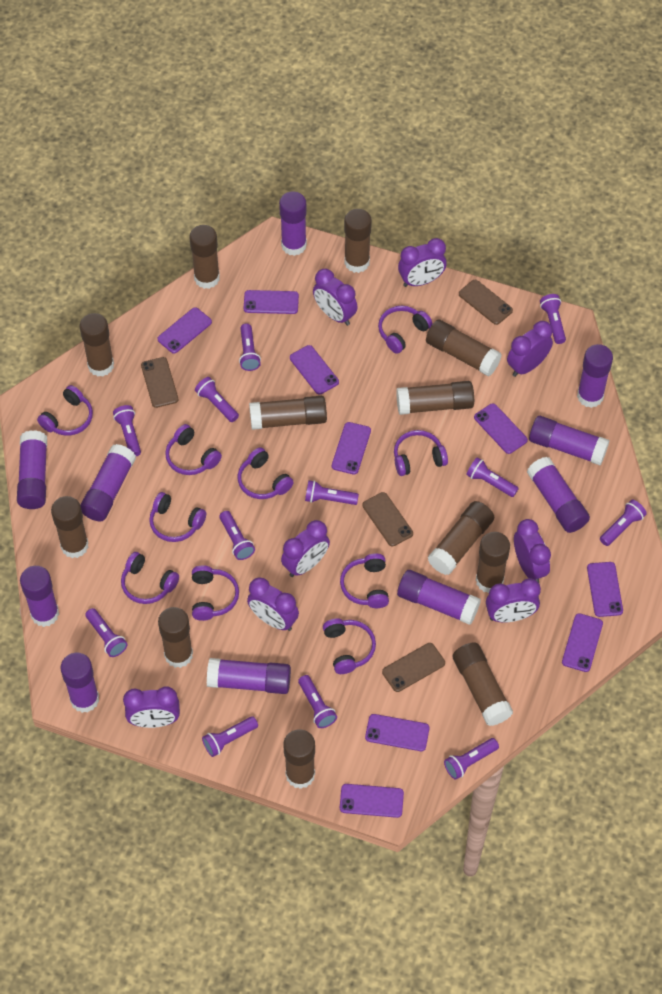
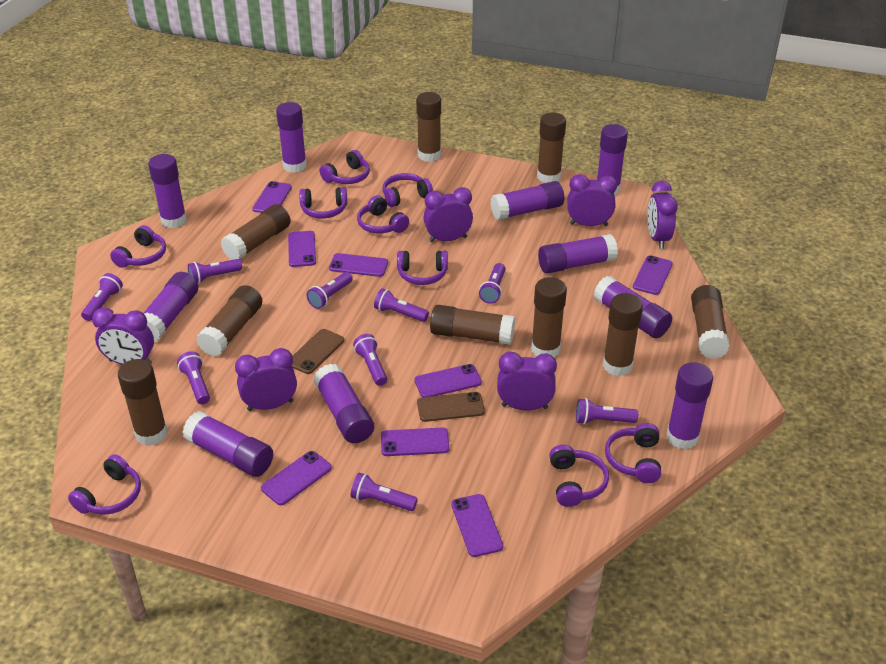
brown glue stick: [51,496,88,558] [80,313,114,377] [158,607,193,668] [189,225,220,289] [249,396,327,430] [283,729,315,789] [344,209,372,273] [396,381,474,415] [426,320,502,377] [428,501,494,575] [453,642,513,726] [476,532,510,593] = 12 -> [118,359,168,446] [196,285,262,356] [221,204,291,260] [416,92,441,162] [430,305,515,345] [531,277,567,357] [537,112,566,183] [603,293,643,376] [691,285,730,359] = 9
brown phone: [141,357,178,408] [362,492,413,546] [382,643,445,692] [459,280,513,325] = 4 -> [292,329,344,374] [417,392,485,422] = 2
purple clock: [123,686,180,728] [247,577,299,631] [281,520,330,577] [313,269,358,326] [398,238,446,287] [486,578,541,623] [507,321,553,377] [514,519,551,583] = 8 -> [92,307,154,365] [235,348,297,411] [423,187,473,242] [497,352,557,410] [567,174,617,226] [647,180,678,249] = 6
purple flashlight: [85,608,128,657] [113,405,141,457] [195,377,239,422] [202,716,258,757] [219,511,255,560] [239,323,261,371] [298,675,337,728] [305,480,359,505] [444,738,499,780] [466,457,519,497] [540,294,566,344] [600,500,647,546] = 12 -> [81,273,123,321] [177,352,210,404] [188,259,242,284] [306,272,353,309] [350,473,418,511] [353,334,387,386] [374,288,429,322] [479,263,505,304] [576,398,638,424] = 9
purple headphones: [37,385,93,435] [121,552,179,604] [149,492,206,542] [165,424,222,475] [192,565,239,621] [238,447,294,499] [323,618,376,674] [340,553,389,608] [378,306,432,354] [394,430,448,476] = 10 -> [68,454,141,515] [110,225,166,268] [299,187,347,219] [320,150,370,184] [357,195,409,233] [383,173,433,207] [397,251,448,285] [549,445,609,507] [605,423,661,483] = 9
purple phone: [157,307,212,354] [244,290,299,314] [290,345,339,395] [332,422,371,475] [340,784,404,818] [365,714,430,751] [474,403,528,454] [562,613,603,672] [587,562,623,617] = 9 -> [252,181,292,213] [261,451,332,505] [288,231,316,267] [329,253,388,277] [381,428,449,456] [414,364,482,397] [451,494,503,557] [633,255,673,295] = 8

